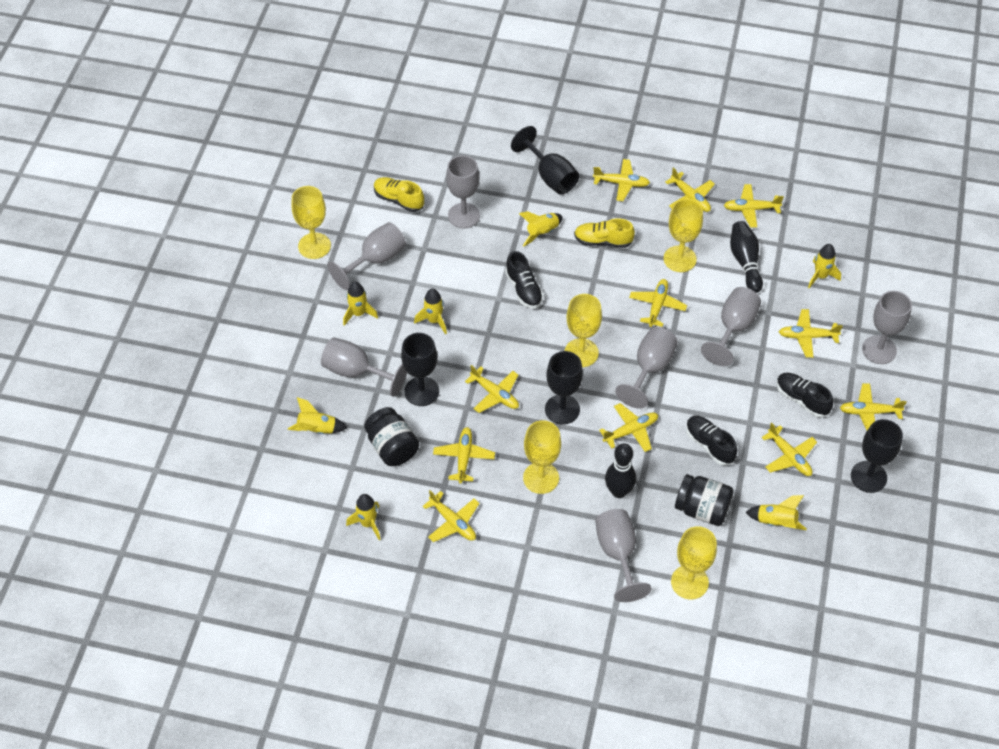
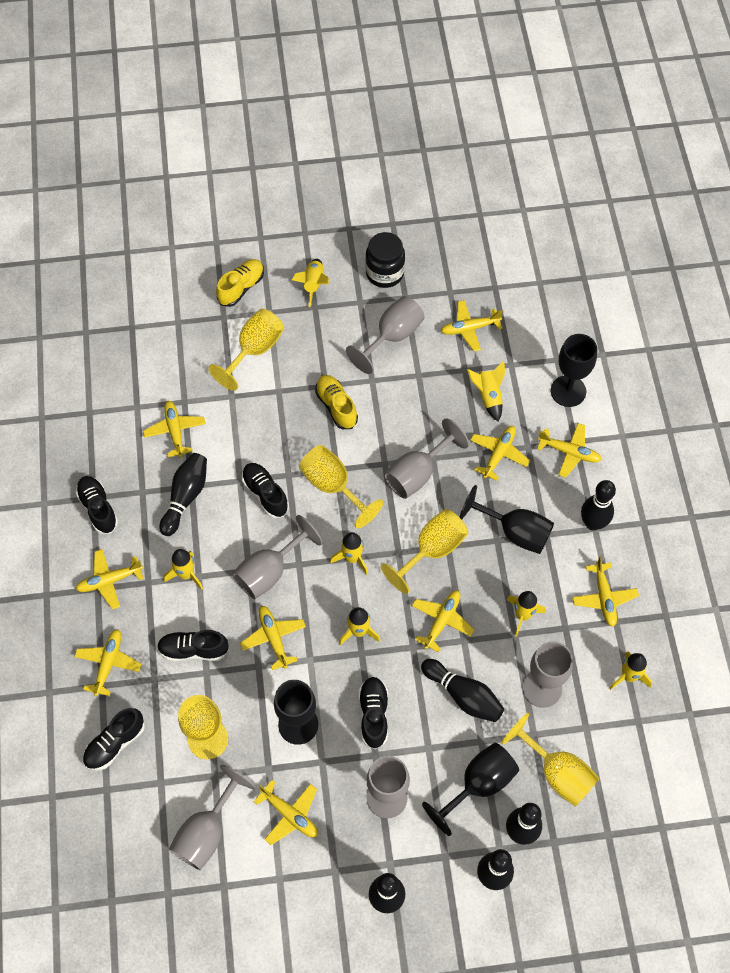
black bowling pin: [605,443,636,498] [730,221,763,293] = 2 -> [159,453,207,536] [369,873,405,913] [421,659,504,722] [477,849,514,890] [506,803,542,845] [581,480,616,531] = 6
black jar: [364,407,419,466] [675,474,734,526] = 2 -> [365,232,405,288] = 1
black shoe: [505,251,543,308] [686,416,737,466] [777,373,833,418] = 3 -> [75,476,118,534] [83,708,145,770] [157,630,229,661] [242,463,289,518] [359,677,388,749] = 5
grey goblet: [321,338,407,397] [327,222,406,290] [446,155,480,228] [595,509,652,602] [615,327,678,409] [701,287,761,366] [862,291,912,364] = 7 -> [169,765,256,870] [232,515,323,599] [346,296,425,374] [366,756,410,819] [384,418,469,499] [523,641,573,708] = 6
yellow plane: [422,490,480,542] [433,427,495,484] [465,365,519,413] [593,159,650,201] [599,403,658,452] [629,279,687,327] [665,167,715,212] [724,184,784,228] [761,422,817,476] [779,309,843,358] [840,383,907,430] = 11 -> [74,629,141,696] [76,549,143,609] [143,401,206,458] [240,606,306,670] [254,780,318,845] [412,591,475,652] [441,300,503,351] [470,426,530,481] [537,423,602,478] [572,557,639,627] = 10

